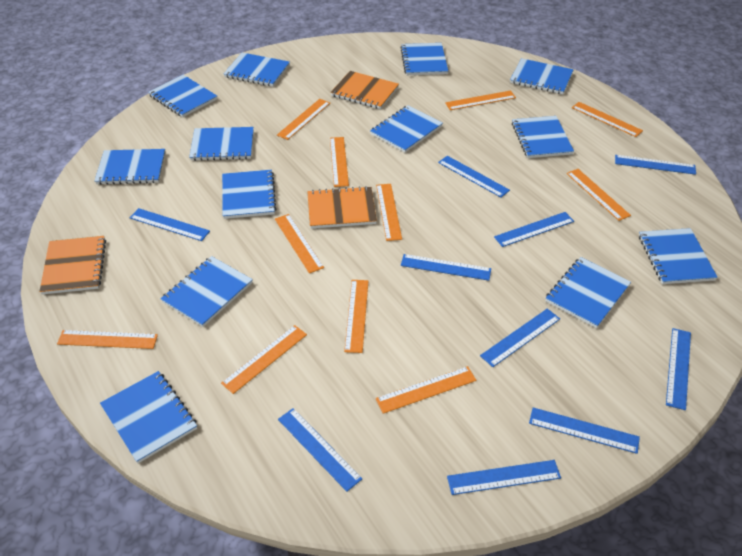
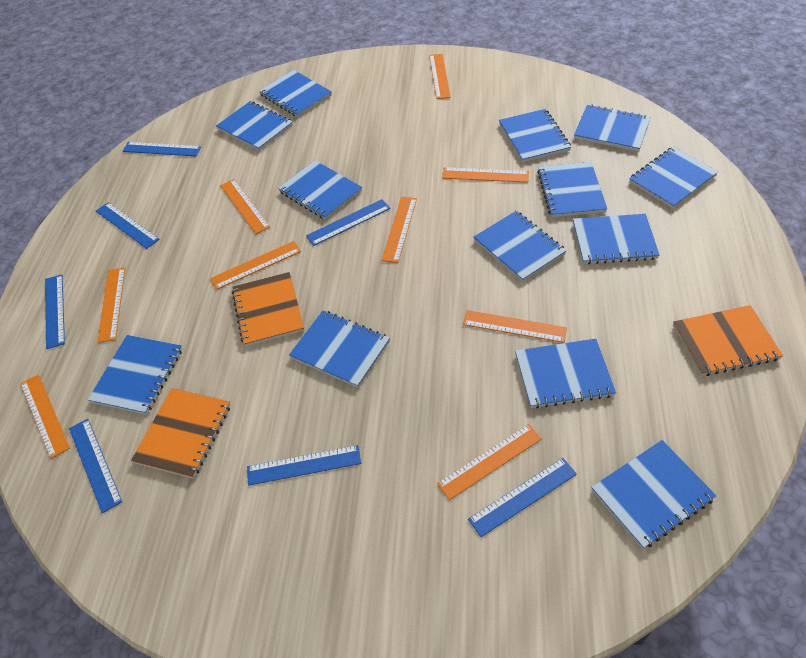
blue ruler: [130,208,210,241] [278,408,362,492] [401,254,491,281] [438,156,510,197] [447,460,561,495] [480,308,560,367] [494,212,574,247] [529,407,640,454] [615,155,696,175] [666,328,691,410] = 10 -> [45,275,65,349] [69,419,122,513] [96,202,159,249] [123,142,201,157] [247,445,361,486] [306,199,391,246] [468,458,577,537] = 7
orange ruler: [57,330,158,349] [221,325,307,394] [275,214,324,273] [277,99,330,140] [330,137,349,187] [344,280,369,353] [376,184,402,241] [376,366,476,414] [445,90,516,110] [566,169,631,221] [572,102,643,137] = 11 -> [20,374,70,459] [97,267,125,343] [210,241,301,290] [220,179,270,234] [381,197,417,263] [429,54,451,99] [437,424,542,500] [442,167,529,183] [463,310,567,343] = 9

